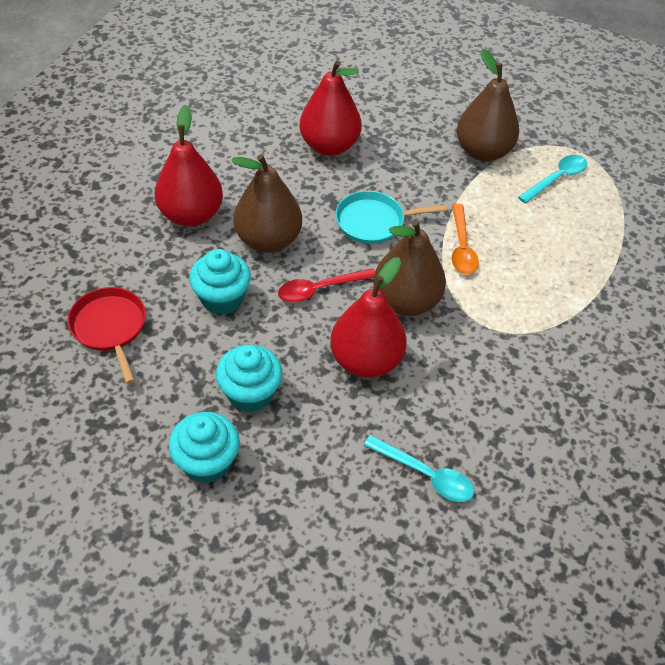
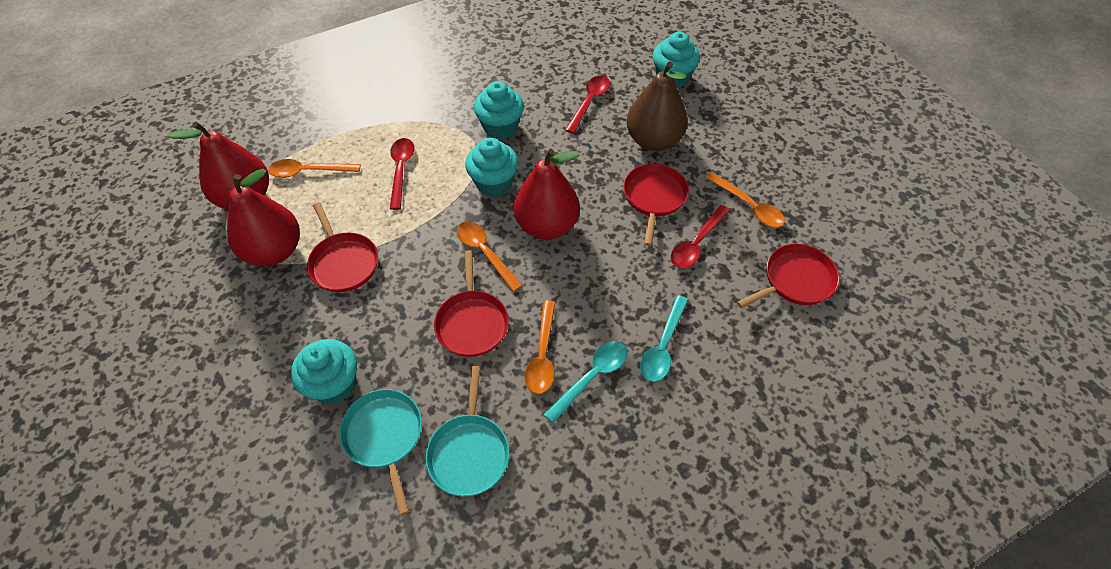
brown pear: [231,154,302,253] [373,219,446,316] [457,49,519,161] = 3 -> [627,62,688,151] = 1
orange spoon: [452,204,479,274] = 1 -> [268,159,360,178] [457,221,523,292] [525,300,556,394] [706,172,785,228] = 4
red pan: [67,287,146,384] = 1 -> [307,202,378,292] [434,250,509,357] [623,163,689,246] [737,244,839,308] = 4
red spoon: [278,268,375,302] = 1 -> [390,138,414,210] [565,75,610,134] [671,205,730,268] = 3
turquoise cupcake: [169,412,240,483] [189,249,251,315] [216,345,283,412] = 3 -> [291,339,357,404] [465,138,518,197] [474,81,524,140] [653,32,700,88] = 4
turquoise pan: [335,191,447,244] = 1 -> [339,389,422,516] [425,366,509,497] = 2

